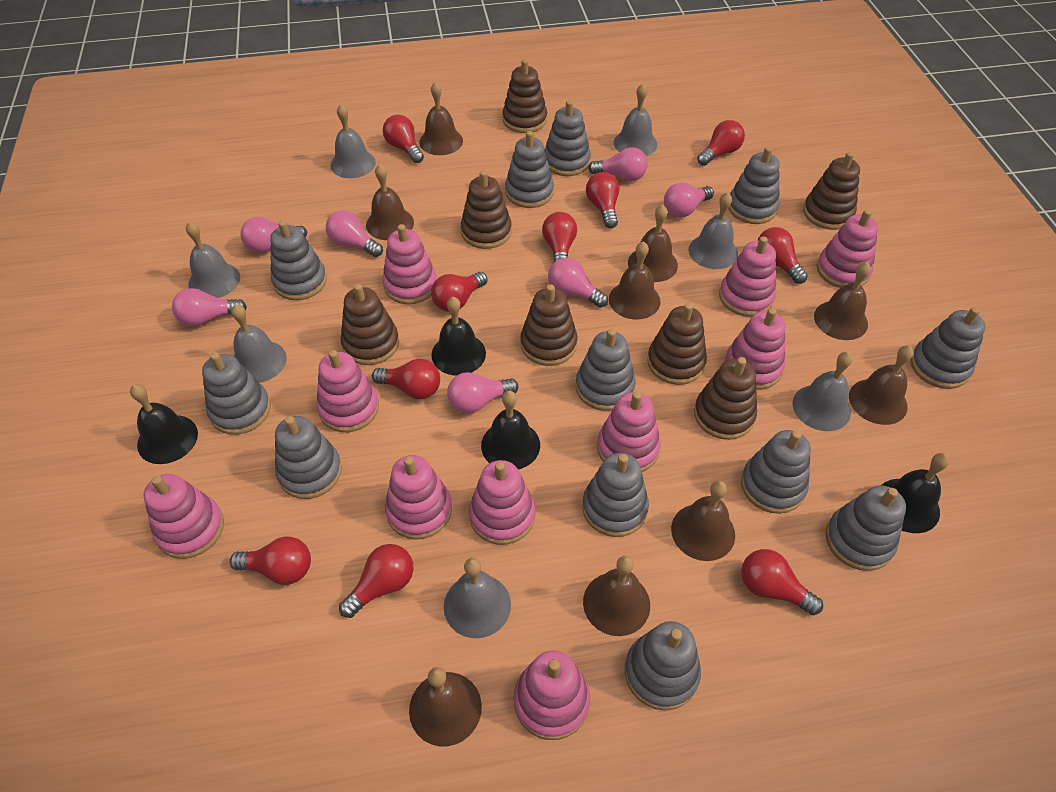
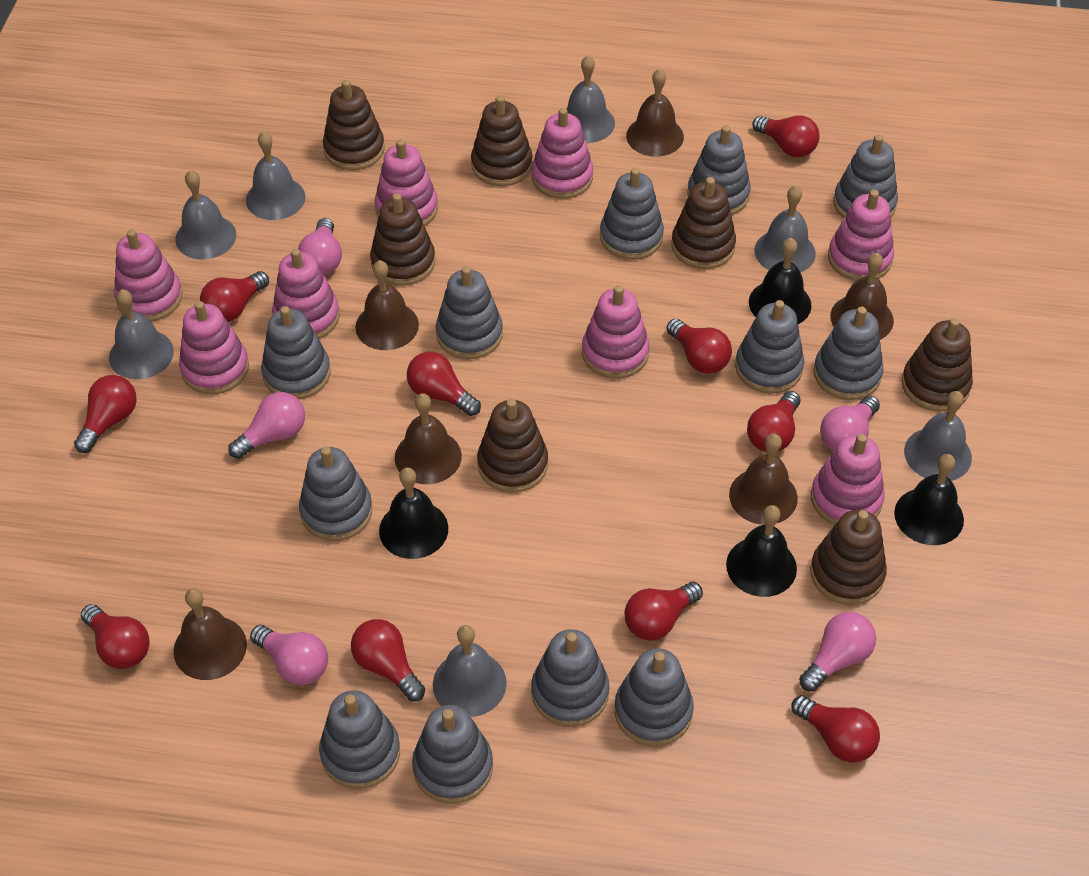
brown bell: [366,164,414,240] [409,667,482,746] [419,82,463,155] [583,556,650,636] [609,241,661,320] [628,205,678,282] [671,481,735,561] [814,262,871,340] [849,345,914,425] = 9 -> [174,588,247,680] [355,260,419,350] [395,393,462,484] [626,69,684,157] [729,434,798,525] [830,253,894,340] = 6
pink light bulb: [172,288,247,326] [240,217,307,253] [326,210,383,257] [447,372,518,414] [548,258,608,308] [588,147,648,181] [664,183,714,218] = 7 -> [228,392,305,459] [250,625,328,685] [298,218,342,275] [799,612,876,692] [820,396,880,451] = 5
pink stacking toy: [144,474,224,559] [316,350,379,432] [382,224,437,304] [385,455,452,540] [469,460,535,545] [514,650,590,740] [597,391,661,472] [719,236,776,317] [724,308,785,390] [817,209,878,288] = 10 -> [114,229,182,322] [179,301,249,394] [272,249,340,339] [375,139,438,226] [531,108,593,199] [582,285,650,379] [811,434,885,525] [828,190,894,281] = 8

